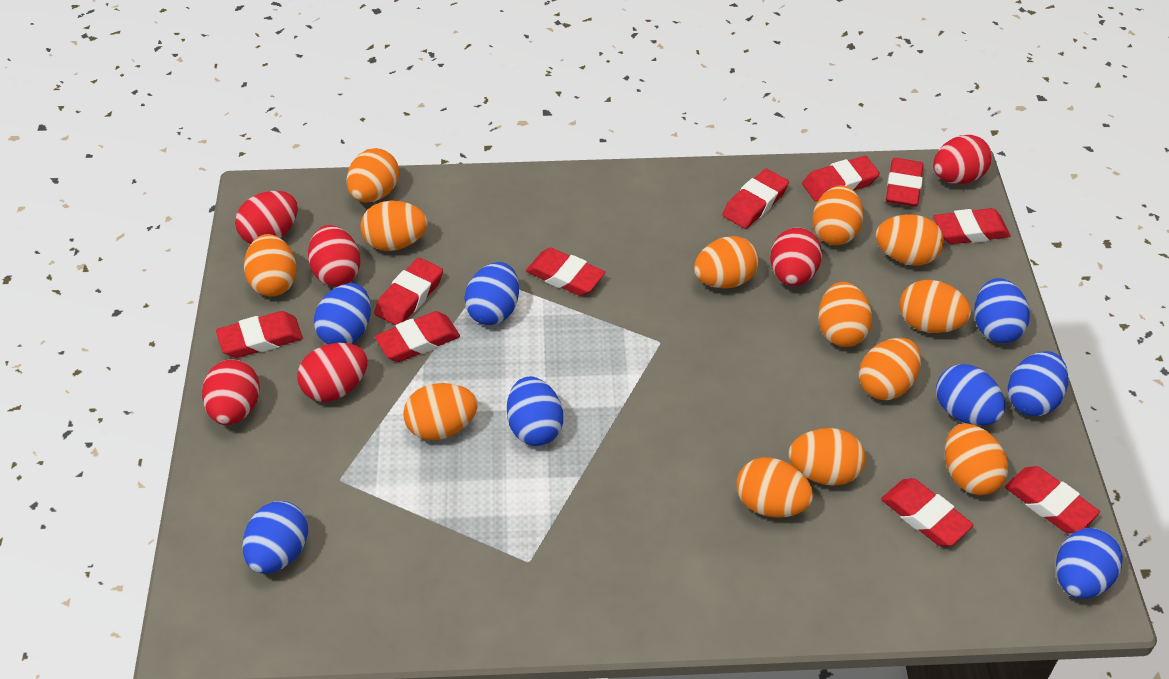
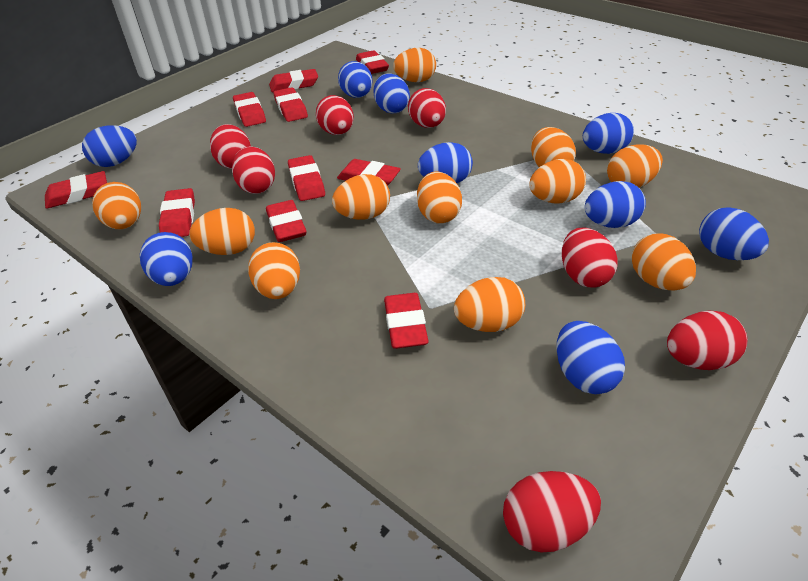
blue egg: [242,501,308,574] [314,283,371,344] [464,262,519,325] [507,377,563,446] [936,364,1005,425] [974,278,1030,343] [1008,351,1068,416] [1056,528,1123,599] = 8 -> [82,125,137,167] [140,232,193,286] [338,61,373,98] [373,73,410,113] [418,142,473,183] [556,321,625,394] [583,113,634,154] [585,181,646,228] [699,207,769,260] = 9
orange egg: [244,234,297,297] [347,148,399,203] [361,201,427,251] [403,383,478,440] [694,236,759,288] [736,457,813,518] [789,428,866,486] [812,185,863,245] [818,282,872,347] [859,338,921,400] [876,214,944,266] [899,280,971,333] [945,424,1008,495] = 13 -> [92,182,141,229] [189,208,255,255] [248,242,300,299] [332,174,390,220] [393,48,436,82] [417,172,462,223] [454,277,525,332] [530,159,586,204] [531,127,576,167] [607,144,663,188] [632,233,696,291] = 11
red egg: [202,359,260,425] [235,191,298,244] [297,343,367,402] [308,225,360,287] [770,228,822,286] [933,135,992,184] = 6 -> [210,124,251,169] [232,146,275,194] [316,95,354,135] [408,88,446,128] [503,471,601,553] [562,228,618,288] [667,311,747,370] = 7

